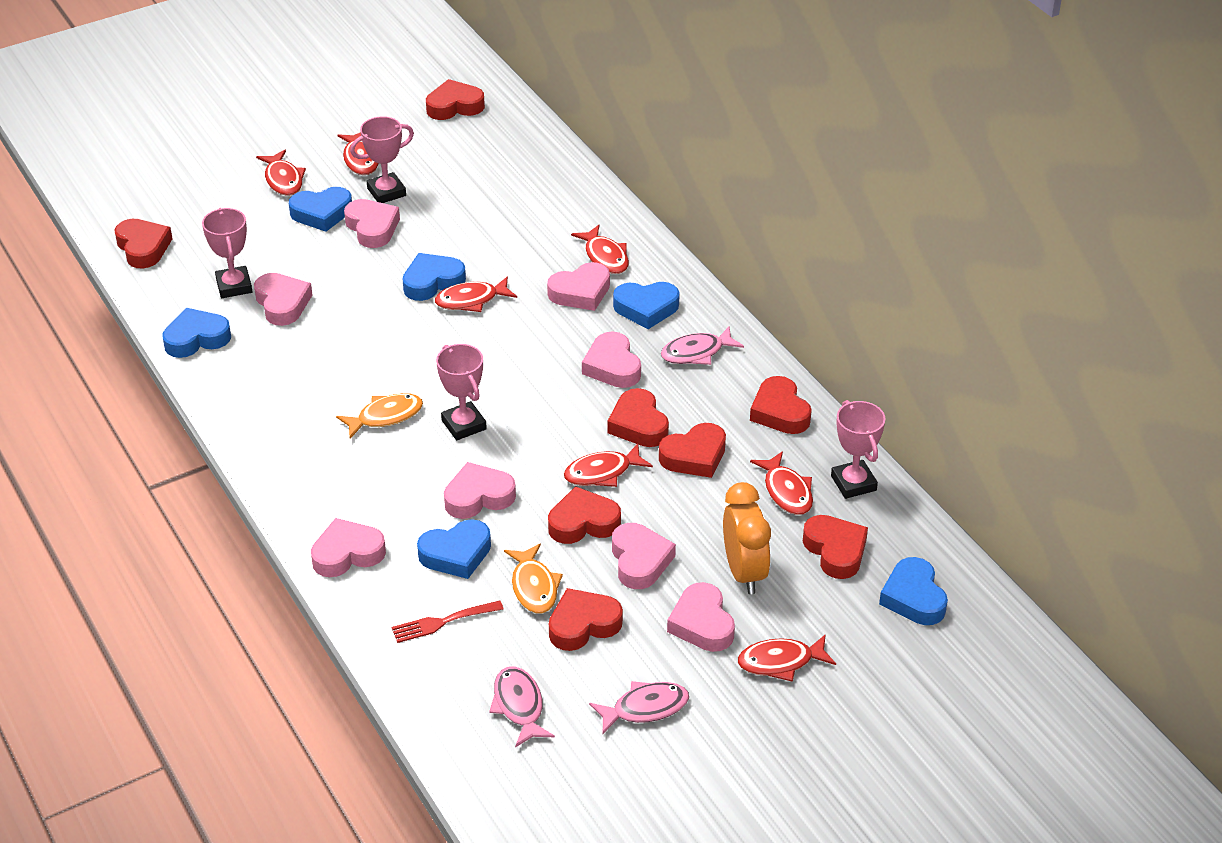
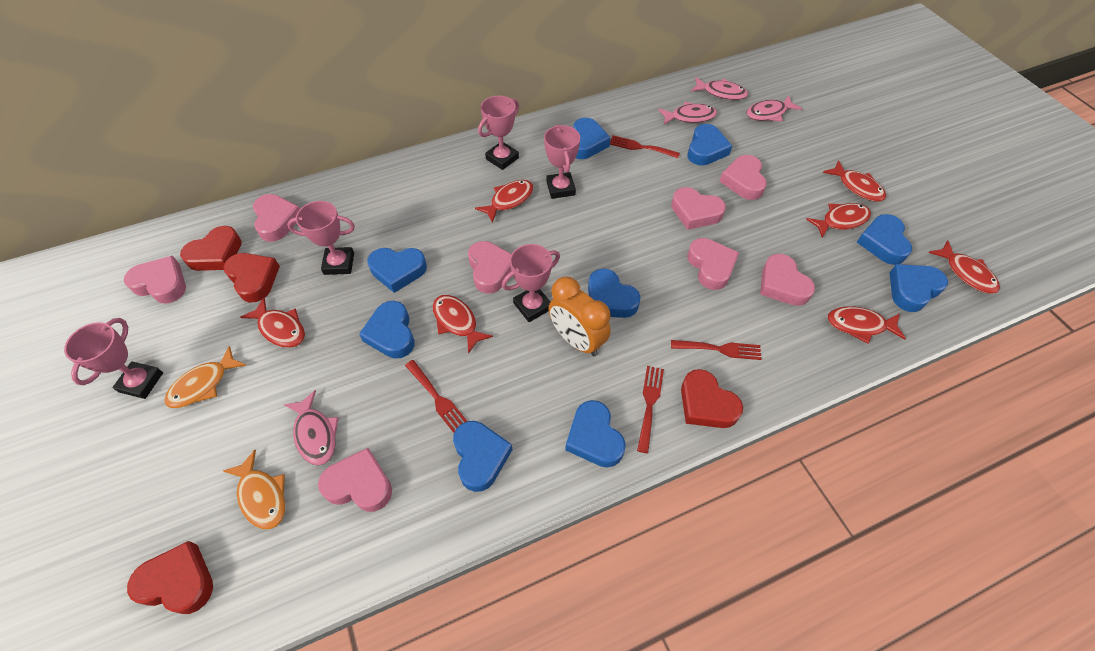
blue heart: [162,308,231,358] [289,187,352,232] [403,253,466,301] [417,519,491,579] [613,282,680,329] [879,557,948,625] = 6 -> [359,301,415,359] [367,248,427,293] [453,421,512,492] [565,400,626,467] [573,118,611,159] [588,269,641,318] [688,124,732,165] [857,214,912,265] [889,264,948,312] = 9
pink fish: [489,666,555,747] [589,681,689,734] [661,326,744,365] = 3 -> [283,390,339,465] [658,102,717,125] [691,77,748,100] [747,95,802,121] = 4
pink trophy: [202,208,252,298] [350,116,414,203] [436,344,487,440] [831,400,885,499] = 4 -> [64,318,163,399] [287,201,355,275] [478,96,519,170] [502,244,560,322] [544,125,580,199] = 5
red fork: [392,600,503,643] = 1 -> [405,360,467,433] [610,135,680,158] [637,366,664,453] [671,340,762,360] = 4
red heart: [115,219,172,269] [426,79,485,120] [548,486,621,544] [549,588,623,651] [607,388,669,447] [659,423,726,478] [750,376,812,434] [803,515,868,579] = 8 -> [127,541,213,614] [180,226,242,271] [223,253,280,303] [681,369,743,428] = 4

